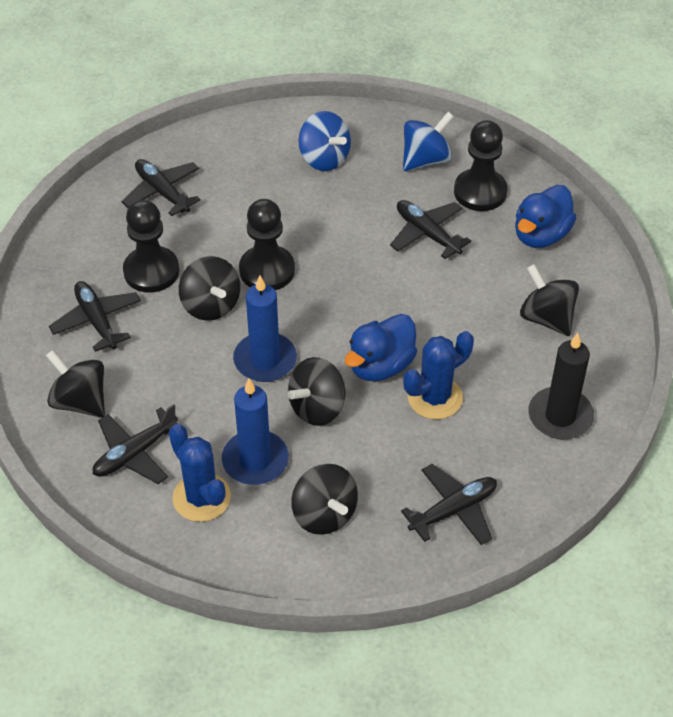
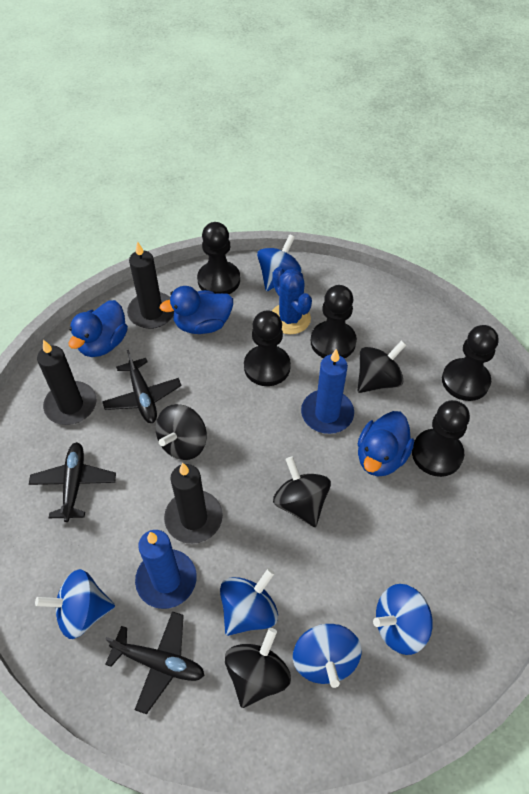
black candle: [528,333,594,439] = 1 -> [37,340,97,425] [127,241,174,329] [164,463,223,544] = 3
black pawn: [123,200,179,293] [239,199,295,290] [454,120,508,211] = 3 -> [197,222,240,294] [244,310,291,386] [311,285,357,358] [412,400,470,477] [442,325,498,401] = 5
black plane: [49,281,141,352] [93,404,178,484] [121,159,201,216] [390,200,471,259] [401,464,497,545] = 5 -> [29,442,116,522] [102,350,182,423] [105,611,205,714] = 3
black spinning top: [46,350,105,418] [179,256,240,321] [288,357,345,426] [291,464,358,535] [520,264,579,336] = 5 -> [156,404,207,460] [225,628,291,708] [273,456,331,527] [358,340,406,393] = 4
blue cactus: [169,424,231,522] [403,331,474,419] = 2 -> [272,267,312,334] = 1
blue duck: [345,314,417,381] [515,185,577,248] = 2 -> [69,300,128,357] [160,286,233,334] [357,411,414,476] = 3
blue spinning top: [298,111,351,171] [403,112,454,171] = 2 -> [35,569,115,639] [220,568,278,636] [257,234,302,291] [293,624,362,688] [373,584,433,655] = 5

